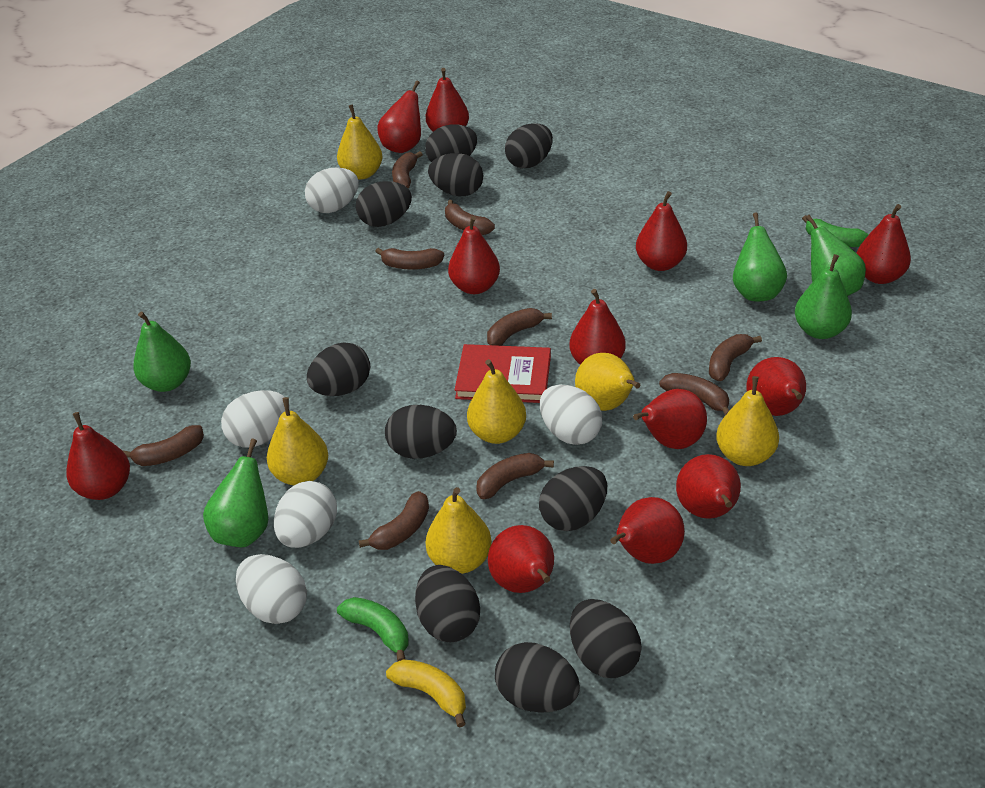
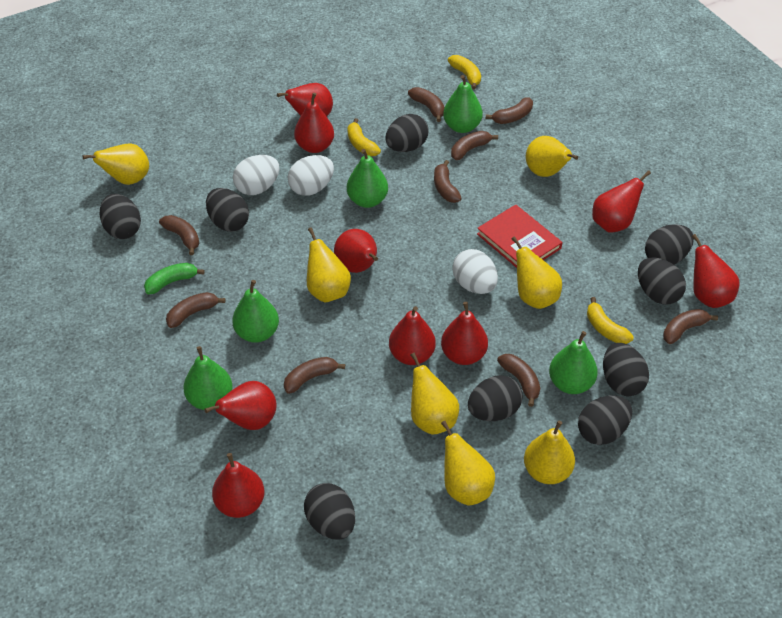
black egg: [307,342,370,396] [356,181,412,227] [385,405,457,459] [415,565,480,642] [425,124,477,162] [428,153,483,196] [495,642,580,713] [505,123,553,168] [539,466,607,531] [570,599,642,678] = 10 -> [100,194,141,239] [206,188,249,232] [304,483,355,540] [385,114,428,152] [468,375,523,421] [578,395,632,445] [603,343,649,396] [638,258,686,305] [645,224,694,265] = 9
green banana: [337,597,409,662] [802,215,869,247] = 2 -> [144,263,205,294] = 1
red pear: [66,412,130,500] [377,80,421,153] [426,68,469,132] [448,216,500,294] [488,525,554,593] [570,289,626,365] [610,497,685,564] [633,389,707,449] [636,191,687,271] [676,454,741,519] [746,357,806,416] [857,204,911,284] = 12 -> [204,381,277,430] [212,453,265,518] [277,83,333,116] [294,93,334,153] [334,229,378,273] [389,306,436,365] [441,302,488,365] [592,170,651,233] [692,234,739,308] = 9
white egg: [221,390,290,448] [236,554,307,624] [274,481,337,548] [305,168,359,213] [540,385,602,445] = 5 -> [233,155,279,195] [288,155,334,196] [452,249,498,294] = 3
yellow banana: [386,659,466,728] = 1 -> [347,118,381,156] [448,55,481,89] [587,297,634,344] = 3
yellow pear: [267,397,328,485] [337,104,383,180] [426,487,492,574] [467,359,526,444] [575,353,640,411] [716,376,779,466] = 6 -> [82,144,149,185] [307,228,351,302] [411,353,459,435] [441,421,495,505] [512,236,562,309] [524,421,575,484] [526,136,578,177] = 7

